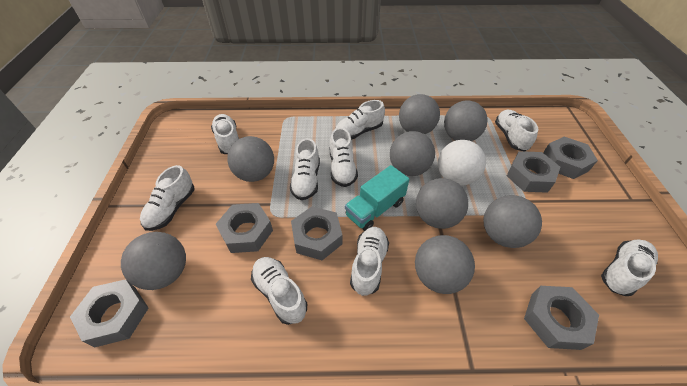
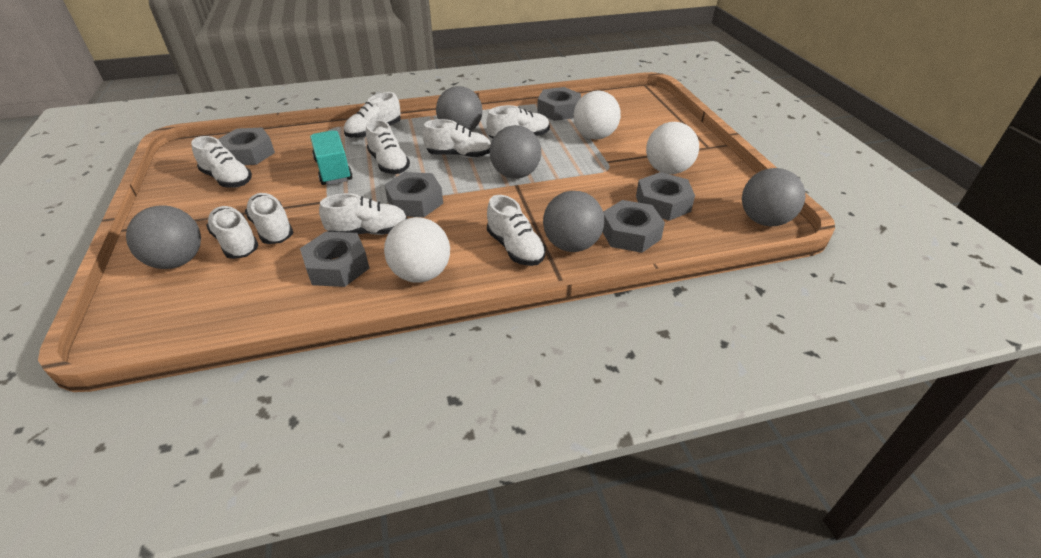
grey ball: [121,232,186,290] [228,136,274,182] [390,131,435,176] [399,94,440,134] [415,235,475,294] [416,178,468,229] [444,101,488,141] [483,195,542,248] = 8 -> [126,205,201,269] [436,86,483,130] [490,125,541,179] [543,191,605,252] [742,168,806,227] = 5
white ball: [438,140,486,186] = 1 -> [384,217,450,283] [573,91,621,139] [646,122,699,174] = 3

